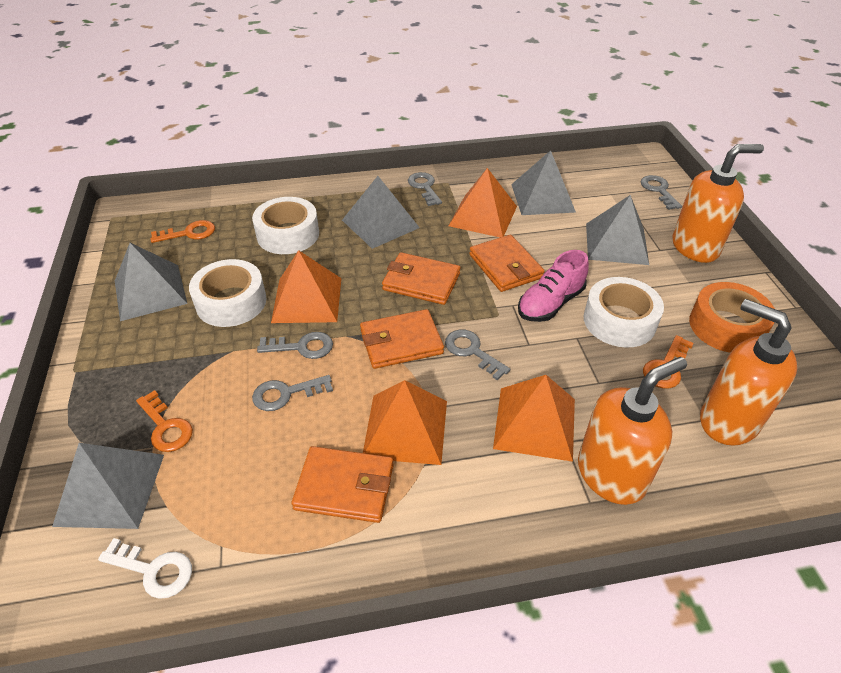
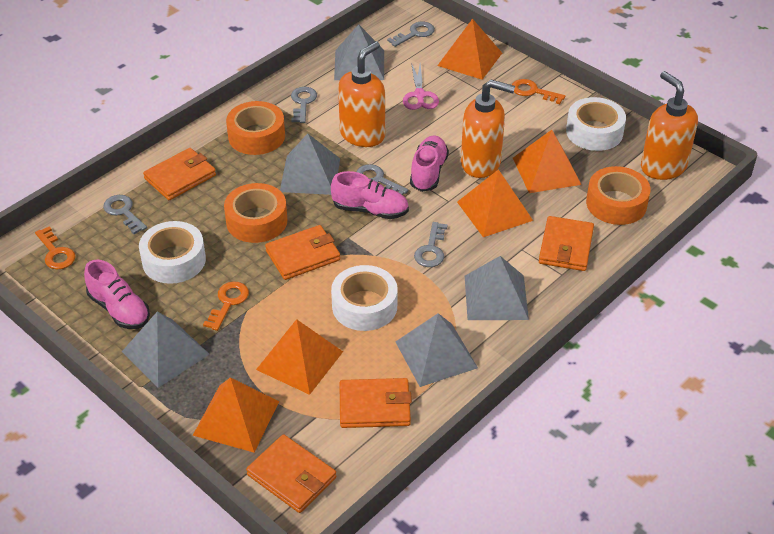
orange pyramid: [271,250,341,323] [363,380,447,465] [449,168,517,237] [493,375,575,462] = 4 -> [193,377,279,452] [256,319,343,395] [437,19,502,80] [457,169,533,237] [513,130,581,193] = 5
orange tape: [689,282,775,353] = 1 -> [224,183,287,243] [226,101,285,155] [586,166,651,225] = 3
orange wallet: [292,446,394,523] [360,309,444,369] [382,252,460,305] [469,235,545,292] = 4 -> [143,148,216,200] [246,434,336,513] [265,225,340,280] [339,378,412,428] [539,216,594,271] = 5
pink scissors: none = 0 -> [403,63,439,110] = 1
pink shoe: [518,250,589,322] = 1 -> [84,260,150,329] [331,171,409,219] [410,136,449,192] = 3
white key: [98,538,192,599] = 1 -> none = 0

